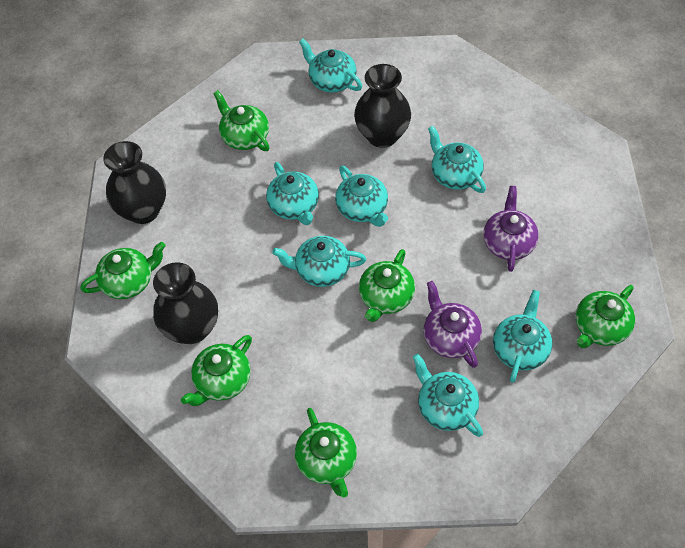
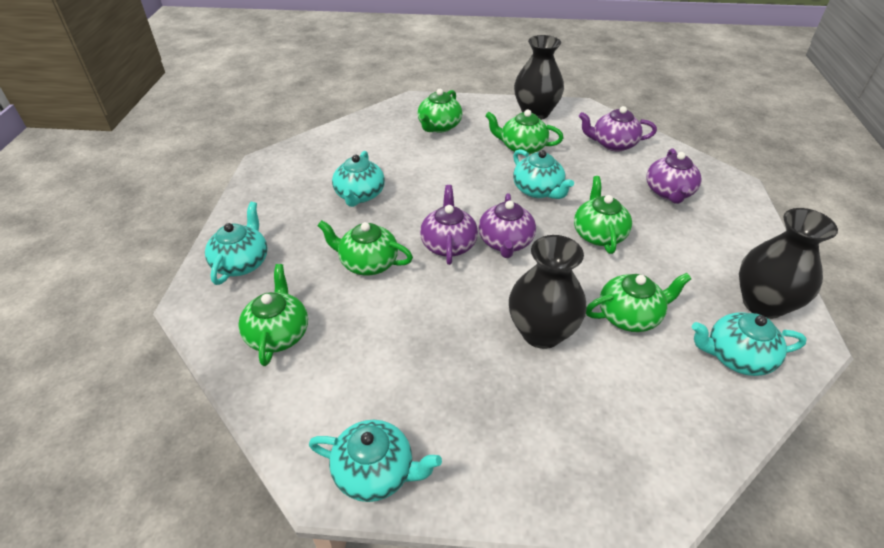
purple teapot: [423,281,482,368] [483,186,539,272] = 2 -> [420,185,478,265] [478,193,536,258] [579,106,657,152] [646,148,702,204] = 4
turquoise teapot: [266,162,319,225] [272,236,366,287] [299,39,362,93] [335,165,388,227] [413,354,483,437] [428,126,486,193] [493,290,552,383] = 7 -> [205,202,268,285] [309,420,442,502] [332,151,385,207] [513,149,574,199] [692,312,807,376] = 5

